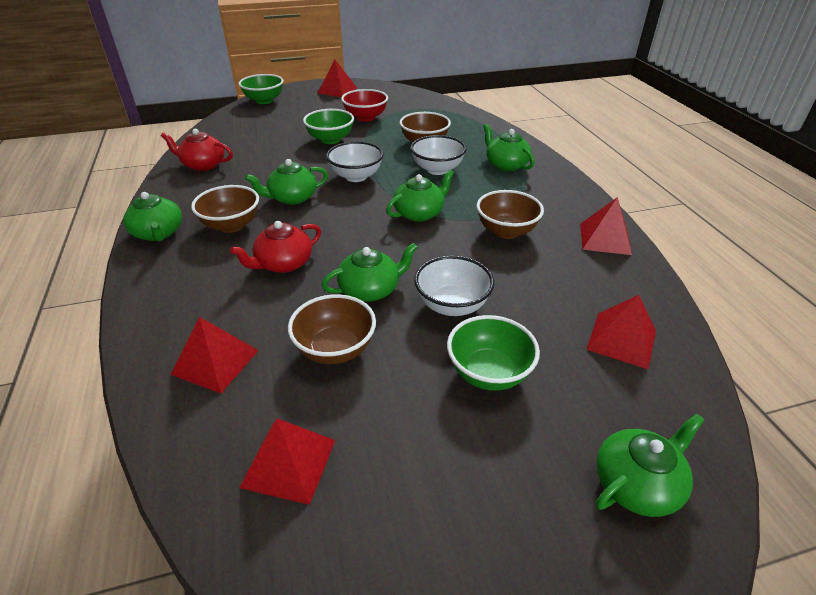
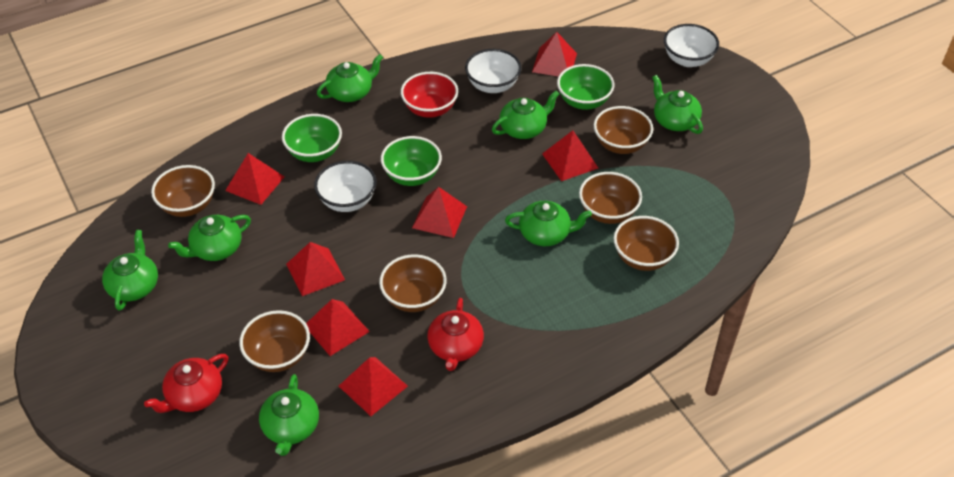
brown bowl: [191,185,259,233] [288,294,376,364] [399,112,451,142] [477,190,544,239] = 4 -> [151,165,215,217] [239,310,310,372] [379,255,447,312] [579,172,642,224] [594,106,653,154] [614,216,679,271] = 6
green teapot: [123,192,182,241] [245,159,328,205] [322,243,418,302] [386,169,454,222] [483,123,535,171] [596,413,704,517] = 6 -> [102,230,158,311] [168,215,251,261] [259,374,319,456] [317,54,383,102] [492,91,559,139] [505,201,592,246] [652,75,703,134] = 7
red pyramid: [170,317,259,393] [239,418,335,505] [318,60,357,97] [580,197,632,255] [586,295,656,369] = 5 -> [225,153,284,205] [286,242,345,296] [306,299,370,356] [339,357,408,416] [412,187,467,238] [532,32,577,76] [542,130,598,181] = 7

